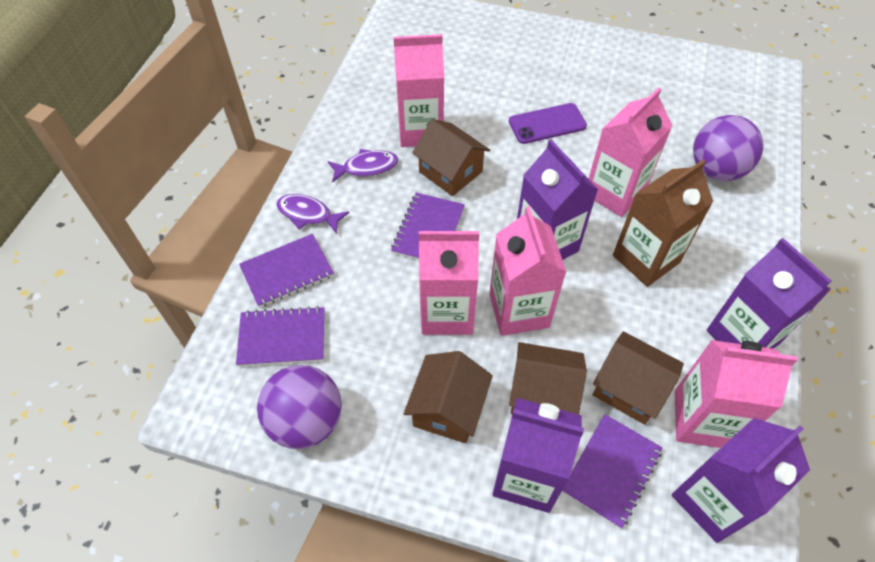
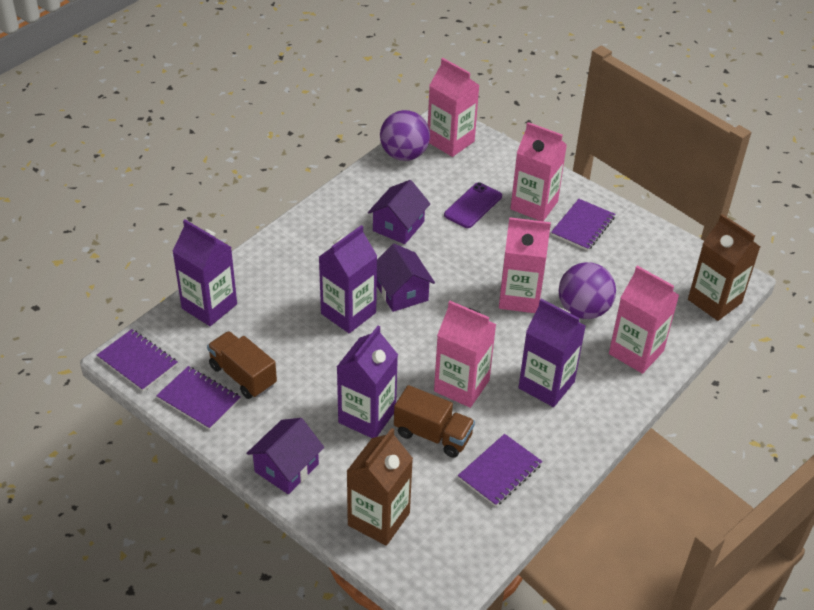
brown carton: [613,160,713,287] = 1 -> [346,428,413,546] [688,214,760,321] = 2
brown house: [404,351,493,443] [412,119,490,196] [509,342,587,414] [593,331,684,425] = 4 -> none = 0
brown truck: none = 0 -> [207,331,277,399] [394,385,475,458] = 2
purple fish: [276,194,349,234] [328,149,398,183] = 2 -> none = 0
purple house: none = 0 -> [246,418,324,494] [368,180,430,244] [377,244,435,312] = 3

